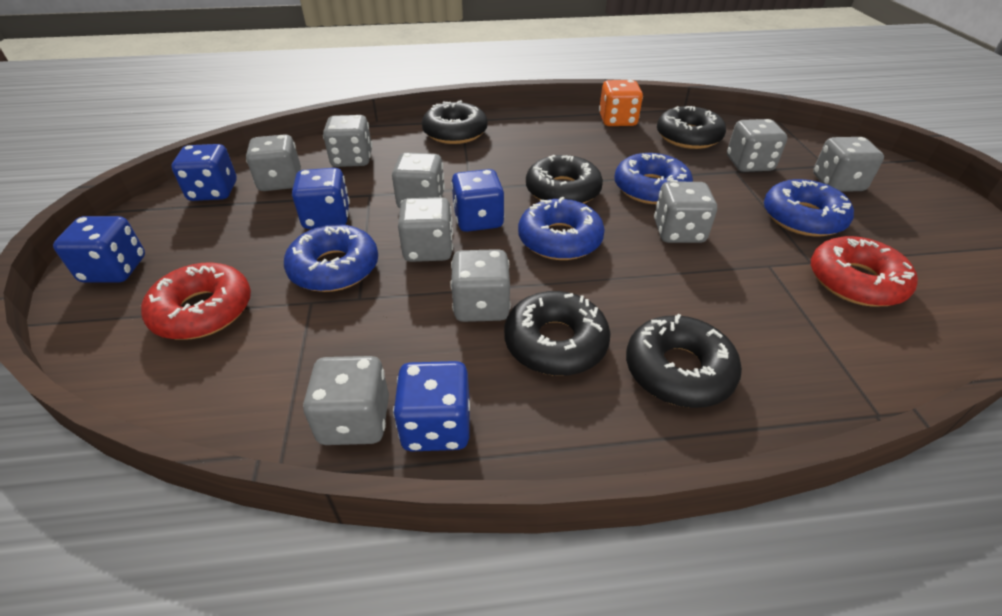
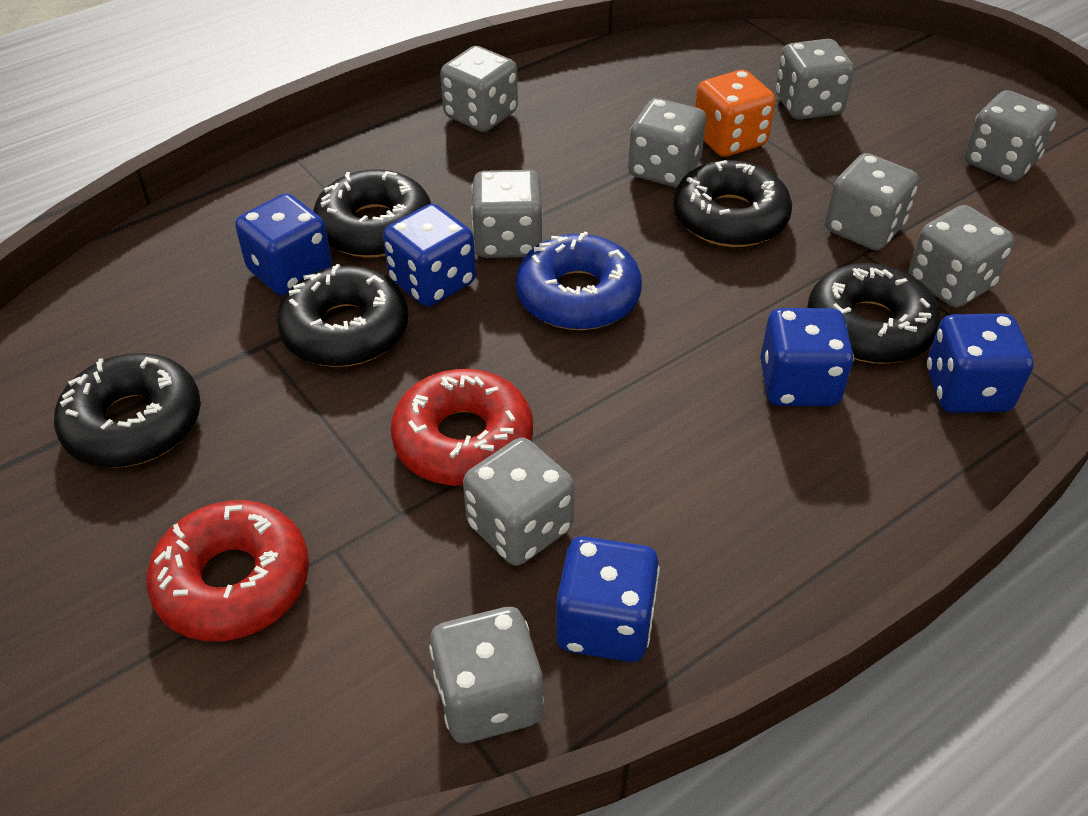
blue donut: [284,224,378,292] [518,197,605,260] [614,153,693,204] [764,179,854,236] = 4 -> [516,232,642,330] = 1

